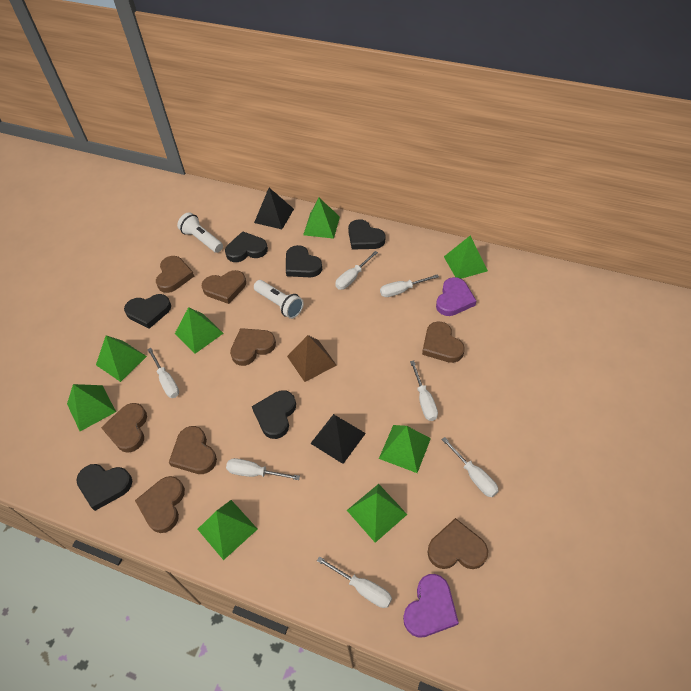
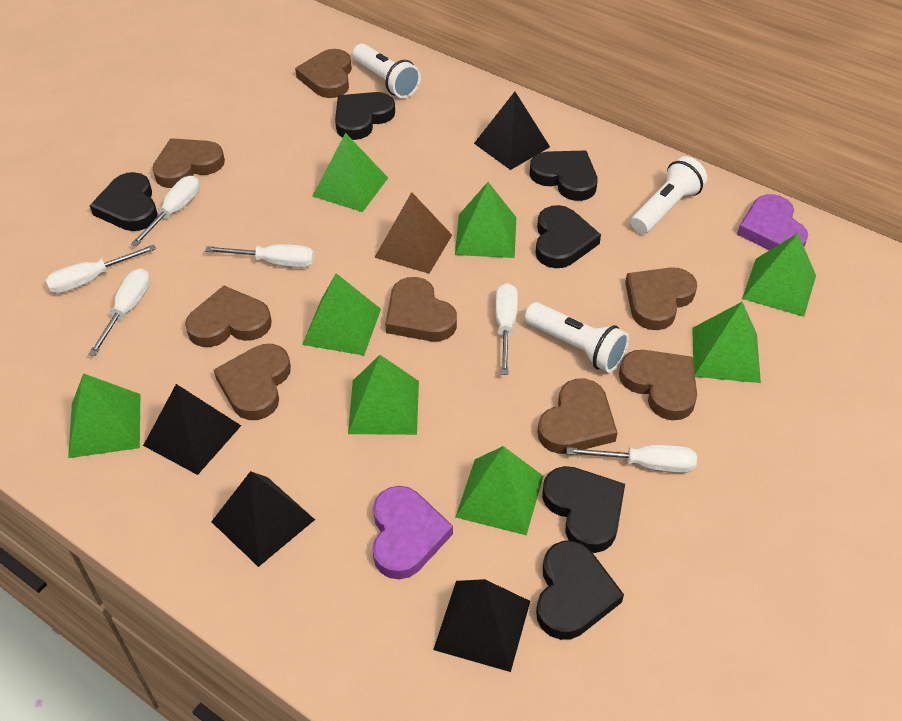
black pyramid: [254,188,294,229] [310,414,366,464] = 2 -> [143,384,241,475] [211,471,315,567] [433,579,530,672] [474,92,550,170] = 4
white flashlight: [177,212,223,253] [254,280,304,319] = 2 -> [353,44,421,98] [525,302,629,373] [631,156,707,234] = 3
white screwdriver: [147,348,179,398] [226,458,300,480] [317,556,392,608] [335,251,378,290] [380,274,439,297] [410,361,438,421] [441,437,499,497] = 7 -> [46,244,156,294] [89,268,150,356] [131,176,200,246] [205,244,314,268] [496,283,518,375] [567,445,697,473] = 6

